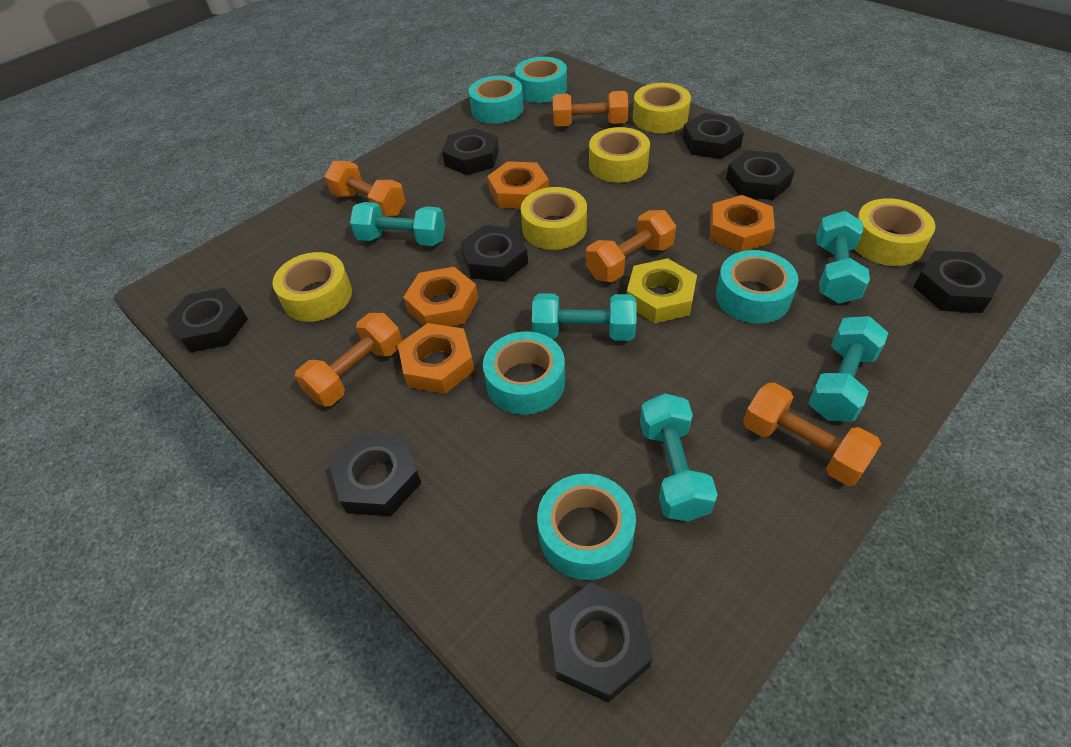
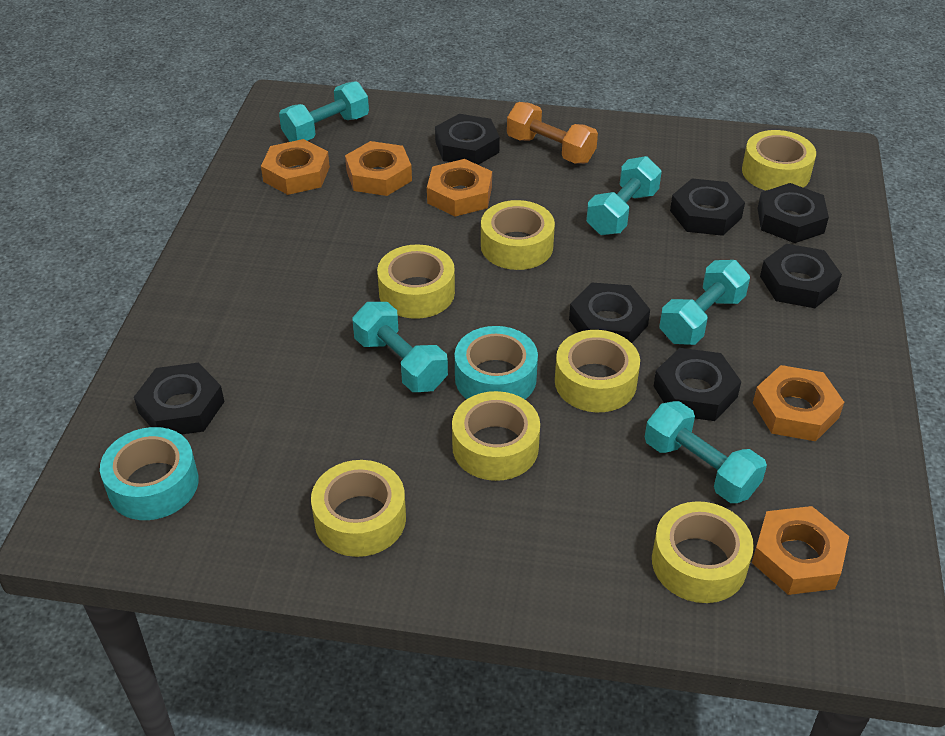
black nut: [165,288,248,353] [329,433,421,516] [442,128,499,175] [460,225,528,282] [549,582,653,703] [682,113,744,159] [726,150,795,200] [913,251,1003,313] = 8 -> [134,363,224,435] [435,114,500,165] [569,283,650,343] [654,348,741,421] [670,178,745,236] [758,183,829,243] [760,244,842,308] = 7
orange dumbbell: [295,313,402,407] [325,161,406,217] [553,91,628,126] [586,210,676,282] [743,382,881,486] = 5 -> [507,102,598,164] = 1
orange nut: [398,323,475,394] [403,267,478,326] [487,161,549,209] [710,195,775,252] = 4 -> [261,139,330,195] [345,141,412,196] [427,159,492,216] [752,506,849,595] [753,365,844,441] = 5
turquoise tape: [469,76,524,124] [483,332,565,415] [515,57,567,103] [537,474,636,580] [716,250,798,324] = 5 -> [100,427,199,520] [455,326,538,399] = 2
yellow nut: [627,258,697,324] = 1 -> none = 0
yellow tape: [272,252,352,322] [521,187,587,250] [589,127,650,183] [633,83,691,133] [855,198,935,266] = 5 -> [311,460,406,557] [377,244,455,319] [452,391,540,481] [481,200,555,270] [555,330,640,412] [652,501,754,603] [742,130,816,191] = 7

